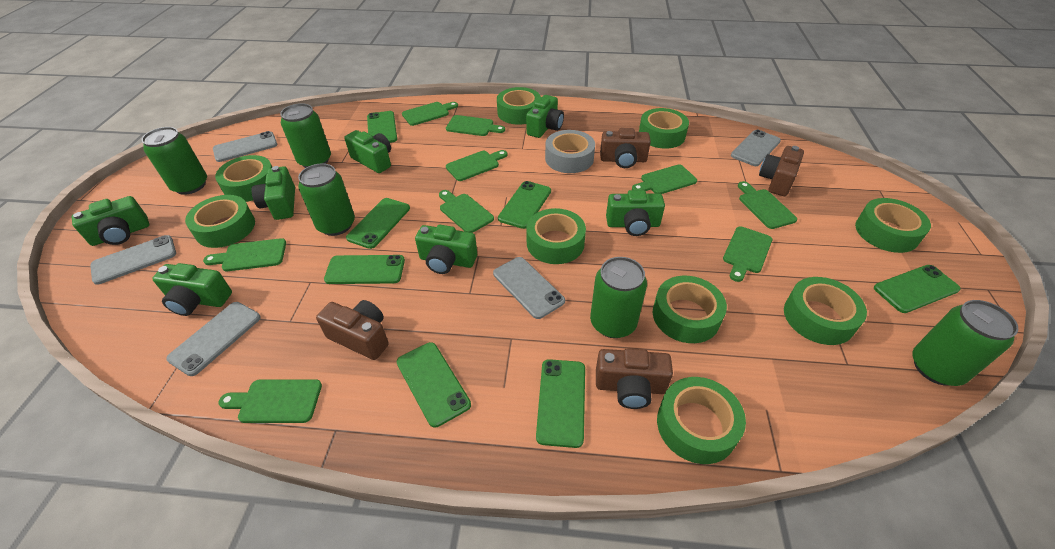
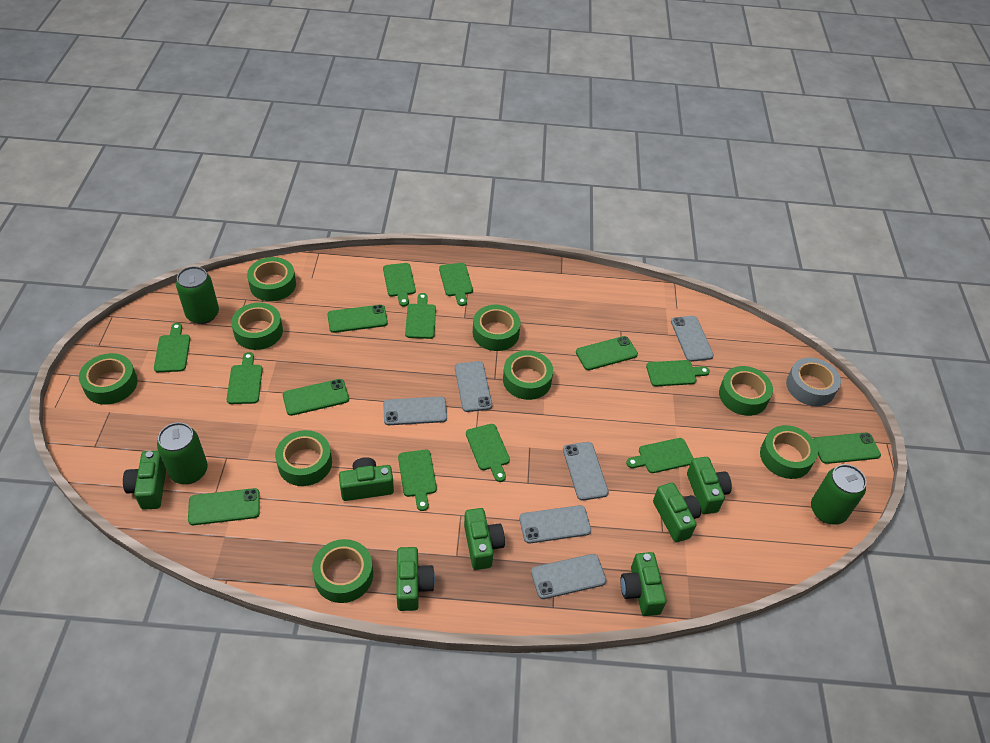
brown camera: [316,300,389,360] [596,348,673,409] [600,128,651,168] [759,146,804,196] = 4 -> none = 0
green can: [142,127,207,195] [280,103,331,168] [298,163,355,236] [590,257,647,338] [913,300,1018,386] = 5 -> [157,422,208,484] [176,266,219,324] [811,464,867,525] = 3
green phone: [324,255,405,284] [346,198,410,249] [367,111,397,143] [397,342,471,428] [498,181,551,229] [536,359,585,448] [874,265,961,313] = 7 -> [188,488,260,525] [283,379,349,416] [327,305,388,333] [576,336,638,370] [813,433,881,464] = 5
grey phone: [90,235,176,285] [166,302,261,376] [213,131,277,162] [493,257,565,319] [731,130,781,166] = 5 -> [383,397,447,425] [455,361,492,412] [519,505,591,544] [531,554,607,599] [563,442,609,501] [671,316,714,362] = 6

